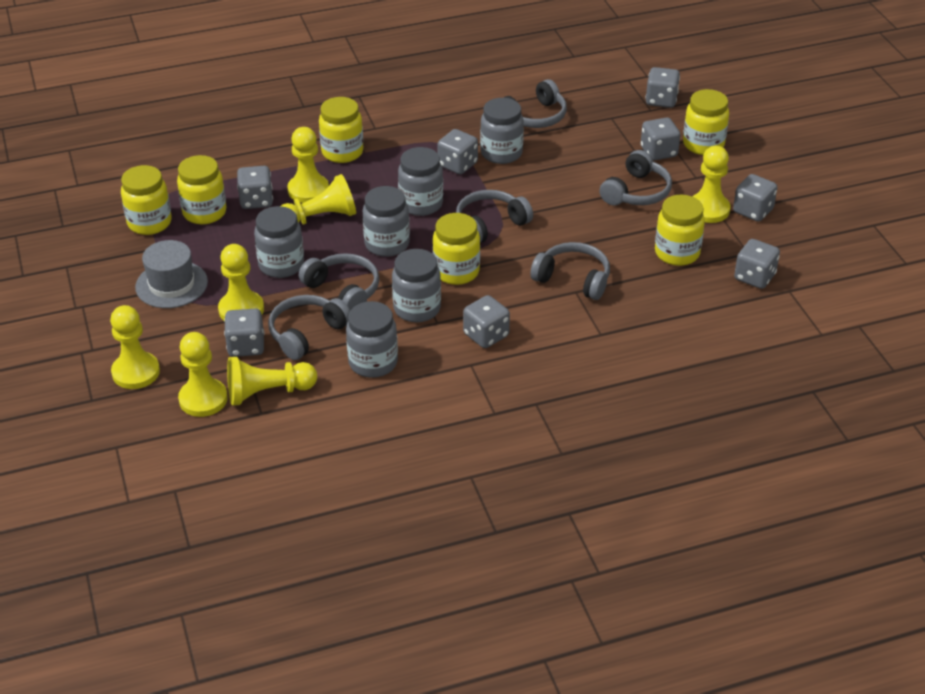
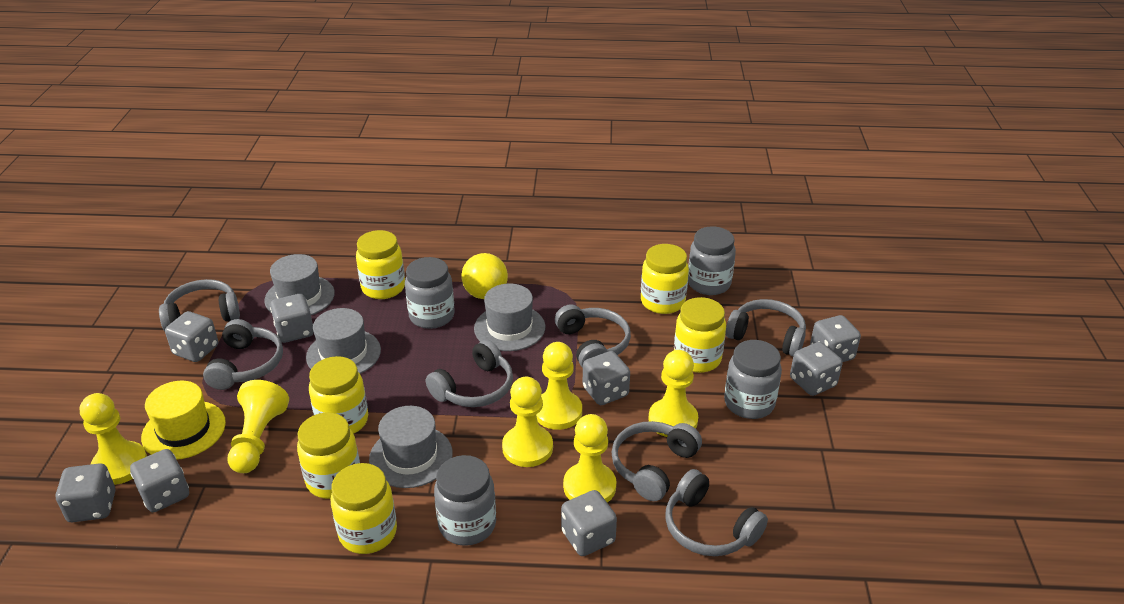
grey hat: [135,240,208,308] = 1 -> [264,254,335,315] [306,308,381,374] [369,406,453,488] [474,284,545,351] = 4
grey headphones: [268,295,350,360] [299,253,379,311] [456,190,533,243] [504,79,567,128] [530,242,610,300] [599,150,672,205] = 6 -> [159,279,240,331] [203,319,283,390] [426,340,513,407] [555,304,631,368] [611,421,702,501] [665,469,768,556] [726,299,806,356] = 7
grey jar: [254,206,304,278] [346,301,398,378] [363,186,410,257] [392,249,441,322] [398,147,443,216] [480,98,524,164] = 6 -> [405,257,455,329] [434,455,496,546] [688,226,736,295] [724,340,782,419] = 4
yellow ball: none = 0 -> [462,253,508,299] = 1
yellow hat: none = 0 -> [141,381,226,460] = 1
yellow pawn: [110,305,160,389] [178,332,228,417] [218,244,264,321] [227,357,317,406] [281,174,356,225] [287,127,329,203] [692,146,730,223] = 7 -> [80,393,147,485] [228,380,289,473] [502,377,553,467] [536,342,582,430] [563,414,616,503] [648,350,698,437] = 6

